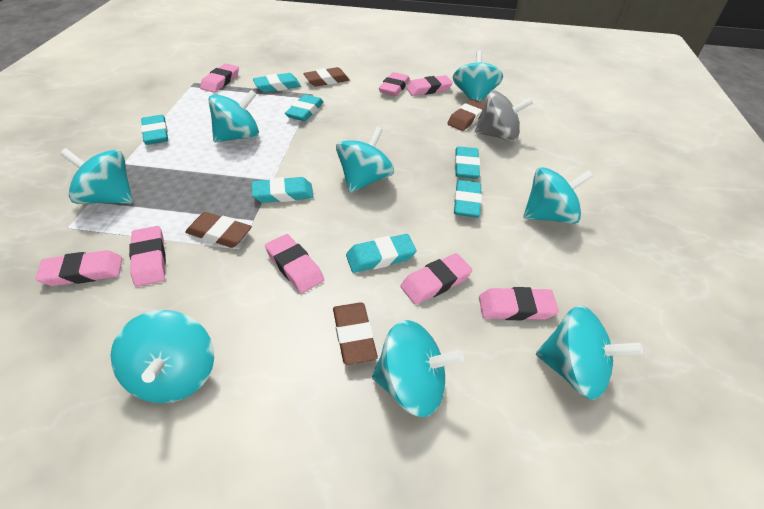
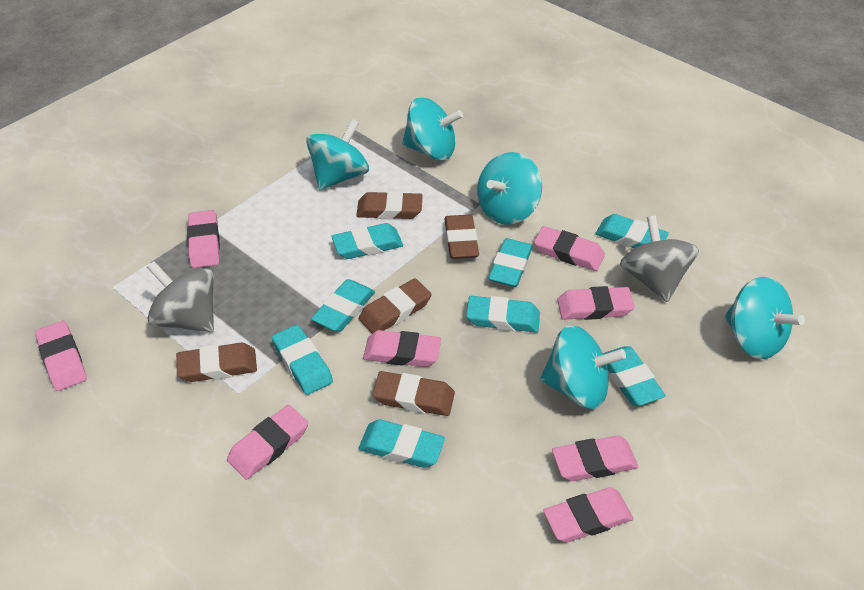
brown eraser: [185,212,252,248] [303,67,350,87] [333,302,378,365] [447,99,485,131] = 4 -> [176,343,257,382] [356,191,423,219] [359,278,432,334] [372,371,455,416] [444,214,479,259] = 5
grey spinning top: [475,91,533,142] = 1 -> [147,261,214,332] [620,215,699,302] = 2
turquoise eraser: [141,115,168,145] [252,177,313,203] [253,73,301,92] [285,94,324,121] [346,234,417,273] [454,180,482,218] [455,147,480,179] = 7 -> [272,325,333,395] [311,279,375,332] [331,223,403,259] [359,419,445,468] [466,296,540,332] [488,238,533,287] [595,214,669,248] [603,346,666,406] = 8
turquoise spinning top: [60,148,133,204] [110,310,214,403] [208,90,259,142] [336,127,394,193] [372,320,464,417] [453,50,503,102] [523,167,593,224] [536,305,643,400] = 8 -> [306,119,369,191] [402,97,463,160] [477,152,542,225] [540,325,626,409] [725,277,805,359] = 5

